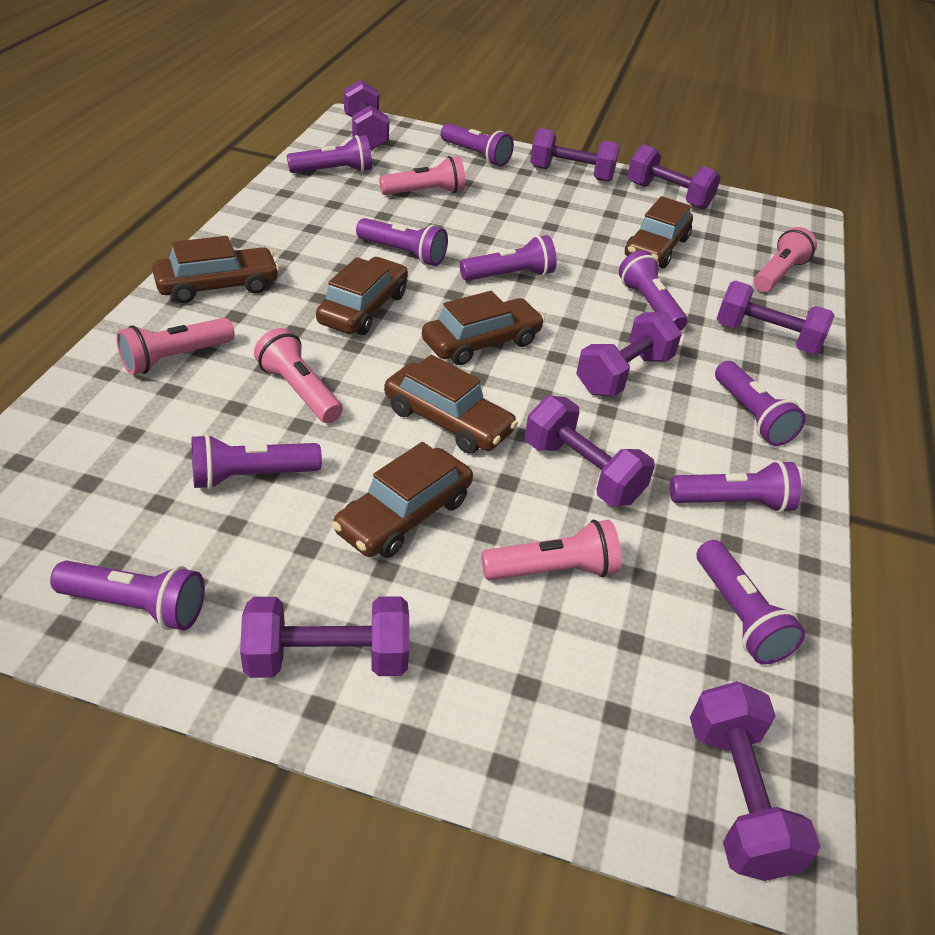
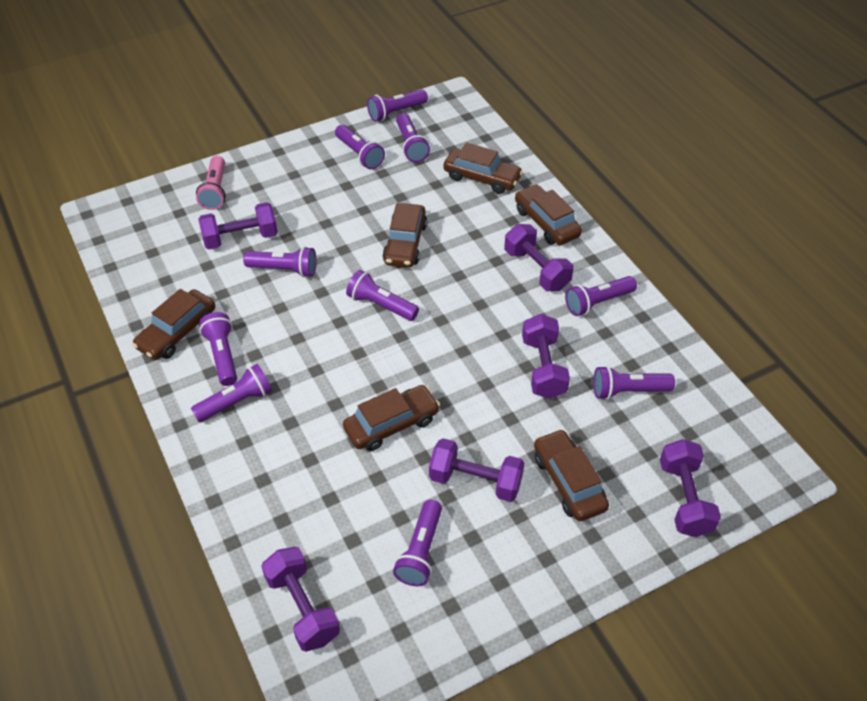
pink flashlight: [116,318,235,375] [254,328,343,423] [379,156,465,195] [481,520,621,580] [754,227,817,292] = 5 -> [196,156,225,210] = 1
purple dumbbell: [240,596,409,678] [344,80,389,150] [525,395,655,506] [530,128,619,182] [576,312,682,396] [627,144,721,209] [690,681,820,881] [717,280,835,354] = 8 -> [198,202,278,249] [261,547,340,652] [429,438,524,502] [504,224,573,291] [522,314,570,399] [660,439,721,537] = 6

